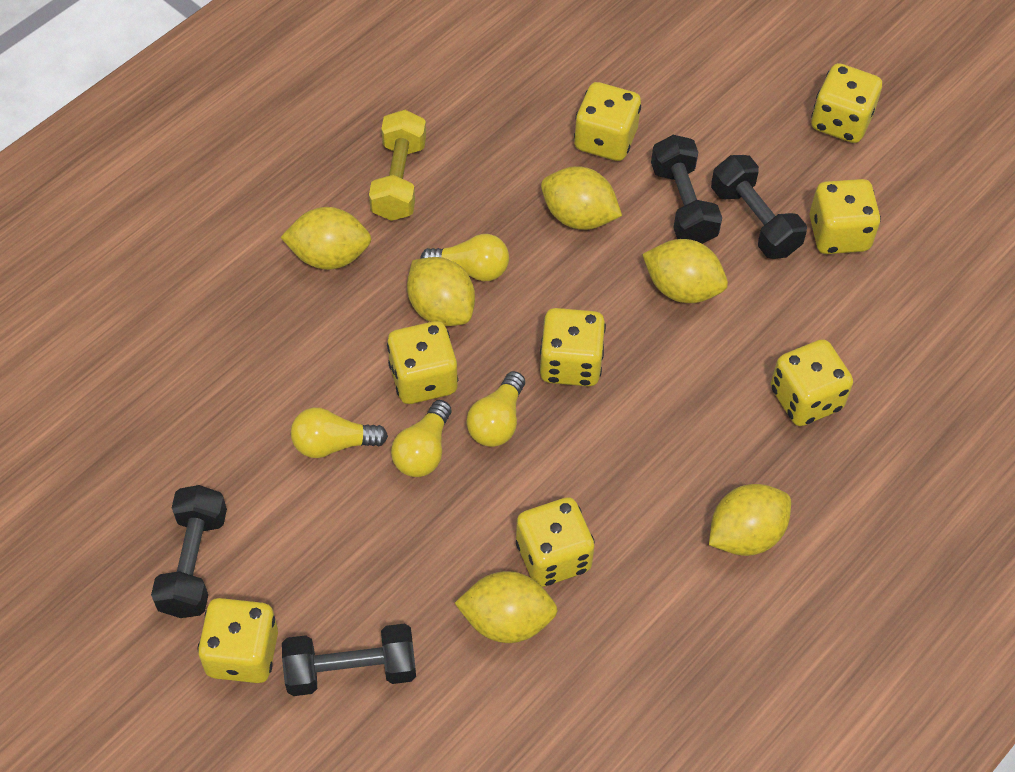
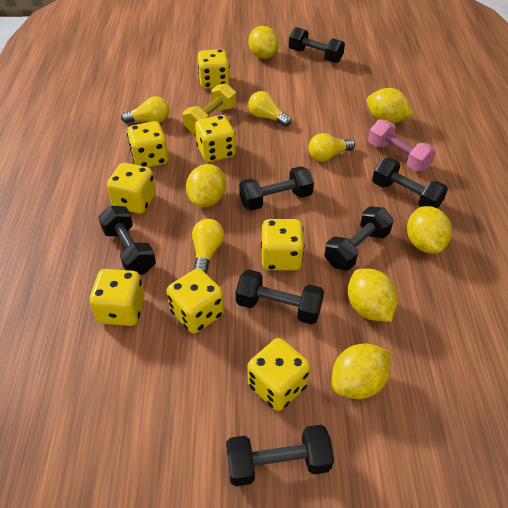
black dumbbell: [151,485,227,618] [282,624,416,696] [651,135,722,244] [711,155,807,259] = 4 -> [98,206,156,275] [226,425,334,486] [236,269,324,324] [239,166,314,211] [289,27,345,63] [324,206,393,271] [372,158,448,208] = 7
pink dumbbell: none = 0 -> [368,119,436,171] = 1

